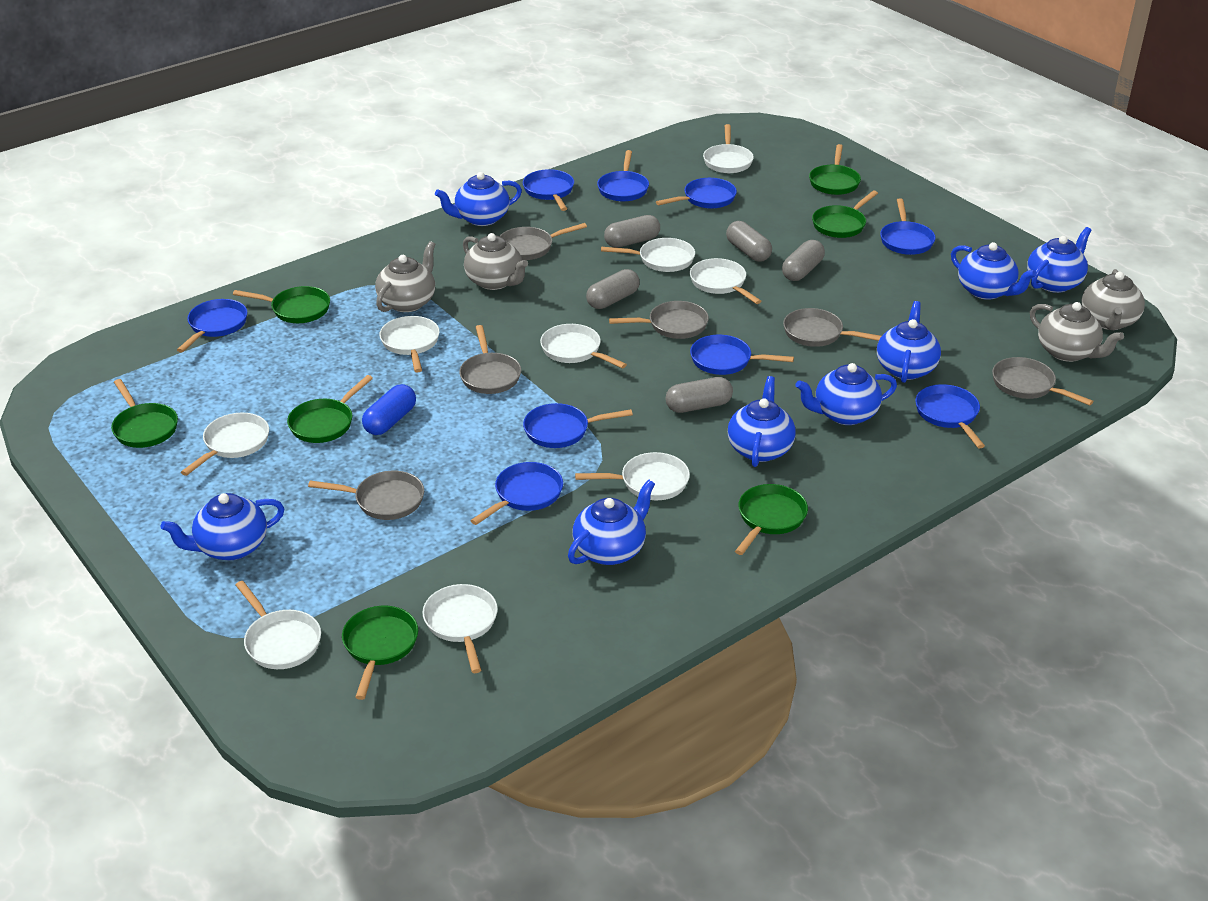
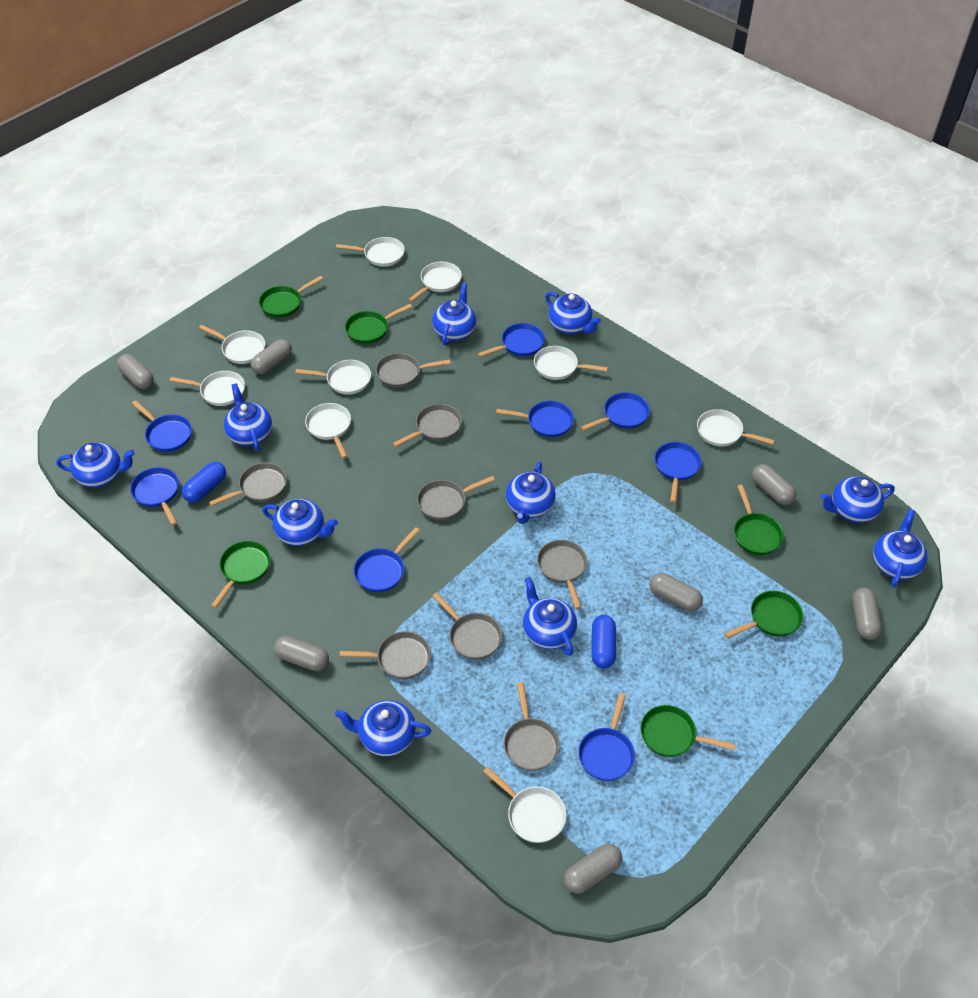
blue capsule: [362,384,416,435] = 1 -> [182,462,226,503] [592,615,616,669] = 2
blue pan: [177,299,247,353] [470,462,563,525] [523,169,574,211] [523,403,633,448] [597,150,649,202] [656,178,737,209] [690,335,794,375] [880,198,936,255] [915,384,985,449] = 9 -> [130,467,179,526] [132,400,192,452] [354,527,420,592] [478,323,545,357] [496,401,574,437] [578,693,635,781] [581,392,650,431] [654,442,702,503] = 8
blue teapot: [161,493,285,560] [435,172,522,226] [568,479,655,565] [728,376,796,467] [795,363,897,425] [877,301,941,383] [951,242,1037,300] [1027,227,1091,293] = 8 -> [56,443,135,487] [224,383,272,451] [262,499,338,546] [335,700,431,756] [432,283,476,345] [506,462,556,524] [523,577,577,656] [545,292,601,334] [821,476,895,523] [873,509,927,587] = 10
green pan: [111,379,178,448] [233,286,330,323] [287,375,373,443] [342,606,418,700] [735,484,808,555] [809,144,861,195] [812,190,878,238] = 7 -> [211,541,270,608] [259,276,323,318] [345,304,412,344] [640,705,736,757] [724,591,803,638] [734,485,784,555] = 6
grey capsule: [586,269,640,309] [604,215,660,248] [665,377,733,413] [726,221,772,262] [782,240,825,281] = 5 -> [117,354,154,389] [251,339,292,374] [274,636,329,671] [564,844,622,894] [650,573,703,611] [752,464,796,505] [852,588,882,640] = 7
grey pan: [308,471,424,520] [459,325,521,394] [500,223,587,260] [609,301,709,339] [783,308,881,347] [992,357,1093,406] = 6 -> [209,462,287,506] [340,631,431,679] [376,353,451,388] [393,404,462,447] [417,476,495,520] [432,592,502,660] [504,682,560,771] [537,540,587,609] = 8
grey teapot: [375,241,435,312] [463,233,528,290] [1030,302,1124,362] [1081,269,1145,330] = 4 -> none = 0

